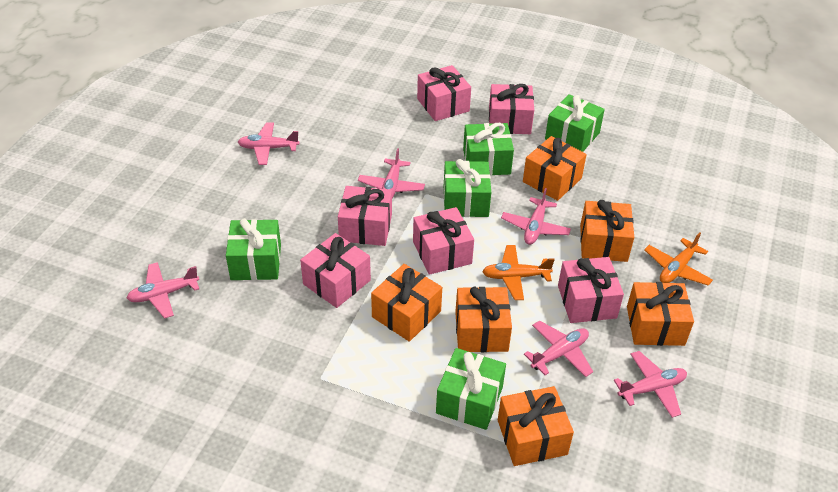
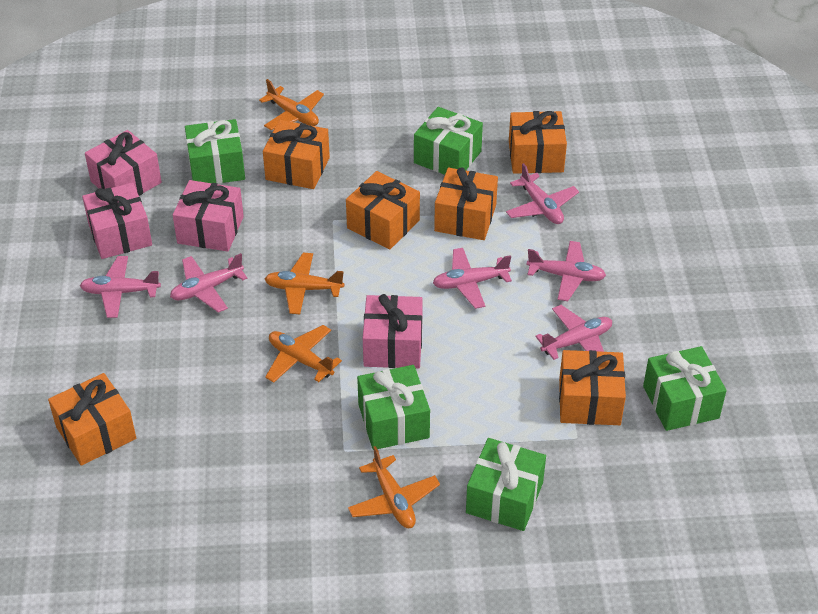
orange plane: [482,245,555,300] [644,232,713,286] = 2 -> [259,79,324,130] [265,253,344,314] [265,325,342,383] [348,446,440,528] = 4
pink gift: [300,233,371,308] [338,186,392,246] [413,207,474,275] [417,65,471,121] [489,84,534,134] [558,257,624,323] = 6 -> [82,183,152,259] [85,130,162,196] [173,180,244,252] [363,294,423,369] = 4

